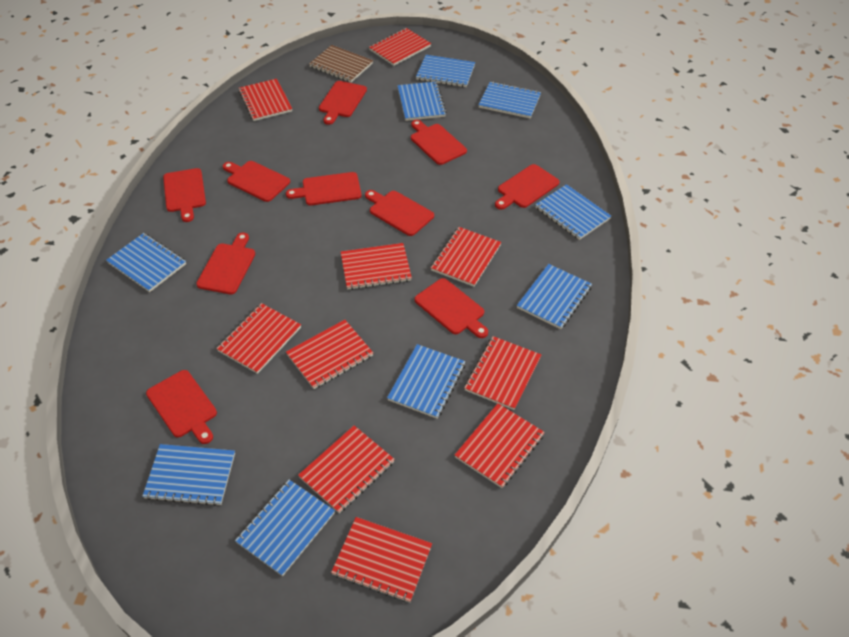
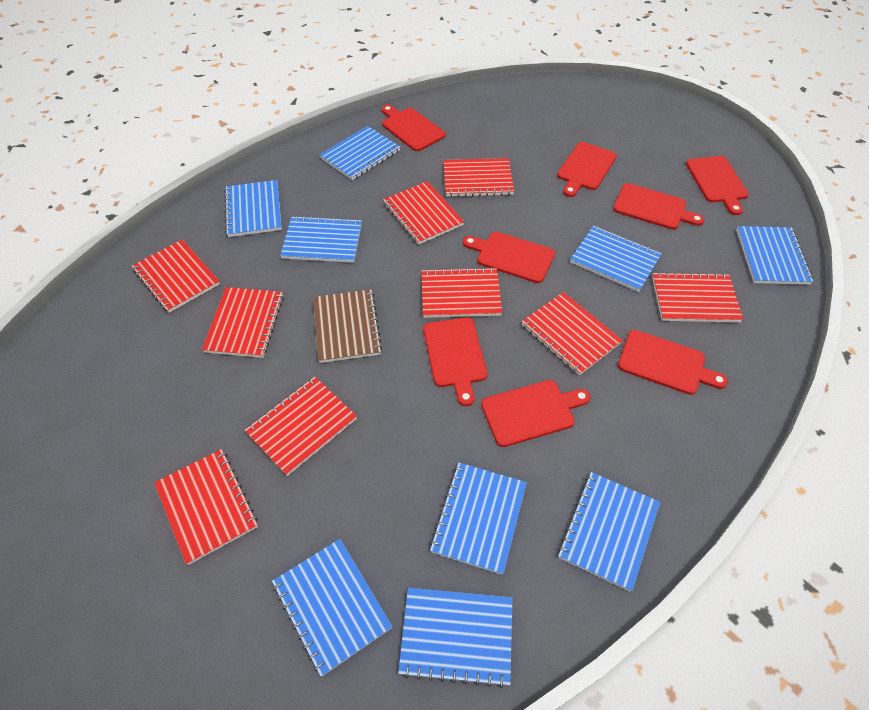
red cutting board: [146,370,217,444] [163,168,206,222] [196,233,255,294] [223,161,290,202] [286,172,362,205] [319,81,367,125] [365,190,434,236] [411,120,467,165] [415,278,488,338] [495,164,560,210] = 10 -> [382,105,446,151] [423,317,488,406] [463,232,555,283] [481,380,591,447] [557,142,617,197] [613,183,704,229] [618,330,728,395] [686,156,749,215] = 8
red notebook: [216,303,301,374] [238,79,292,121] [286,320,373,389] [298,426,395,513] [331,517,432,602] [341,243,412,290] [369,28,431,66] [431,227,501,287] [455,403,545,488] [464,336,541,410] = 10 -> [132,240,220,313] [154,449,258,565] [202,287,283,358] [245,377,357,476] [383,181,464,245] [421,267,502,318] [443,158,514,197] [521,292,623,375] [652,272,743,322] = 9

